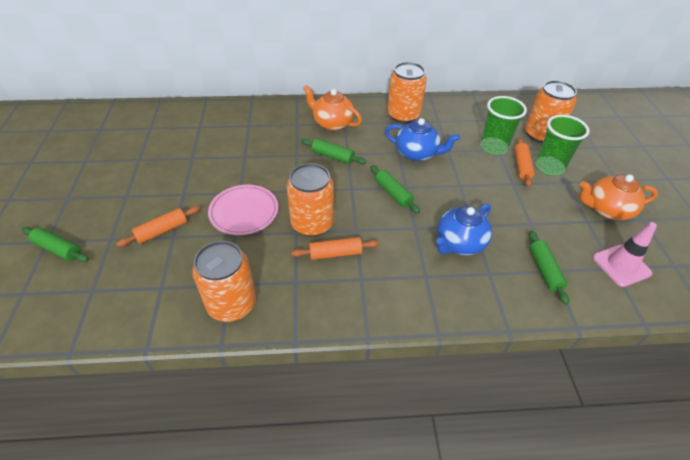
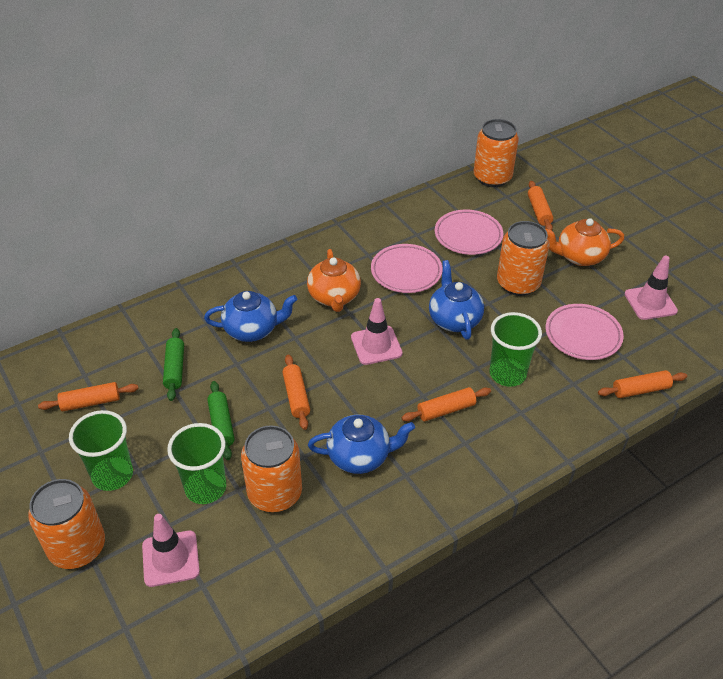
blue teapot: [385,118,460,161] [436,204,492,255] = 2 -> [204,291,297,342] [308,415,415,474] [429,260,484,340] = 3
green cup: [480,96,527,155] [536,115,590,175] = 2 -> [69,410,133,491] [167,423,226,504] [490,312,542,387] = 3
green rolling pin: [22,227,89,262] [301,139,366,164] [370,165,420,214] [529,231,569,305] = 4 -> [163,328,184,401] [207,381,235,460] = 2
orange rolling pin: [116,206,200,247] [291,237,379,260] [514,138,535,187] = 3 -> [38,382,139,411] [282,354,310,430] [401,387,491,422] [528,181,553,231] [598,370,687,398] = 5
pink plate: [208,185,278,235] = 1 -> [371,244,443,293] [435,210,503,255] [546,304,624,360] = 3
pink traffic cone: [593,222,657,287] = 1 -> [142,514,200,587] [351,298,403,365] [625,255,678,320] = 3

